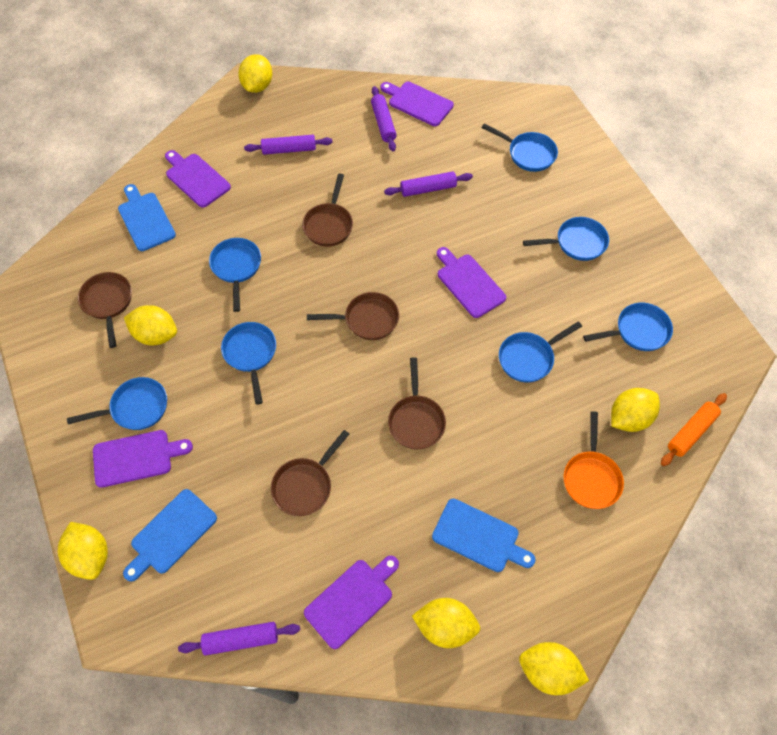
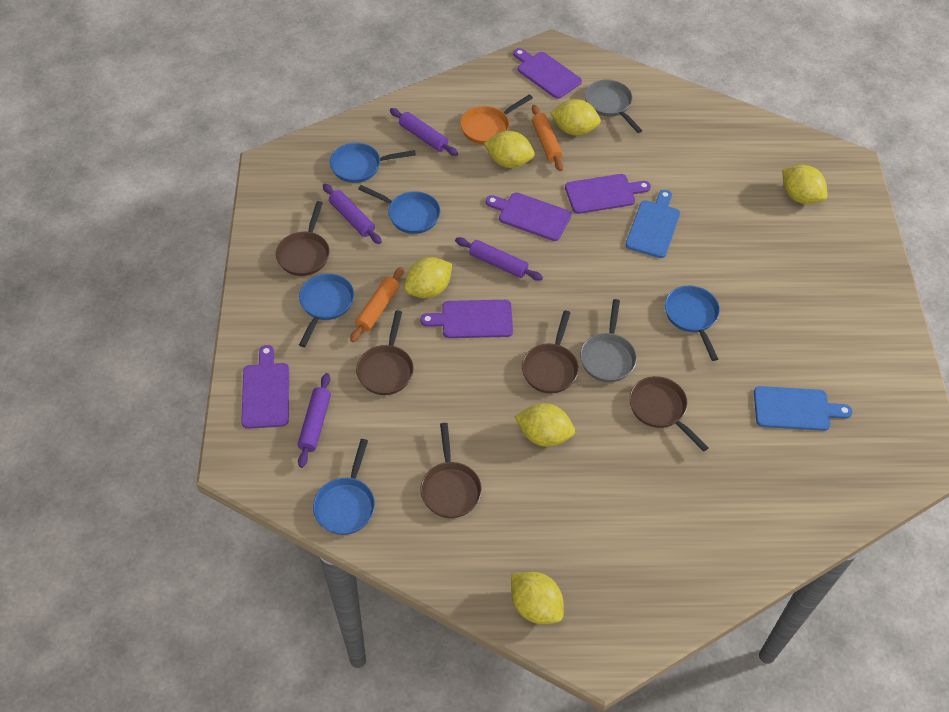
blue cutting board: [118,184,176,251] [123,489,217,582] [432,499,536,572] = 3 -> [625,190,680,258] [754,386,853,431] = 2
blue pan: [67,377,167,430] [209,238,261,312] [221,322,276,405] [482,123,558,172] [499,321,582,383] [523,217,609,261] [583,303,673,351] = 7 -> [299,274,354,347] [313,439,375,535] [330,143,416,183] [358,185,440,234] [665,286,720,361] = 5
grey pan: none = 0 -> [580,299,637,382] [585,80,642,133] = 2
orange rolling pin: [661,393,727,466] = 1 -> [350,267,404,342] [532,105,563,171] = 2

